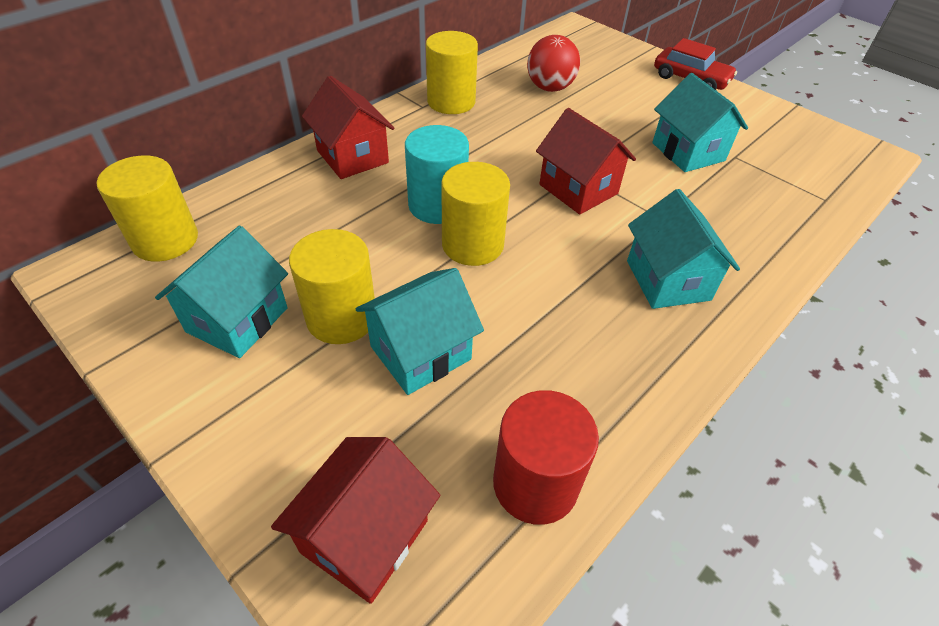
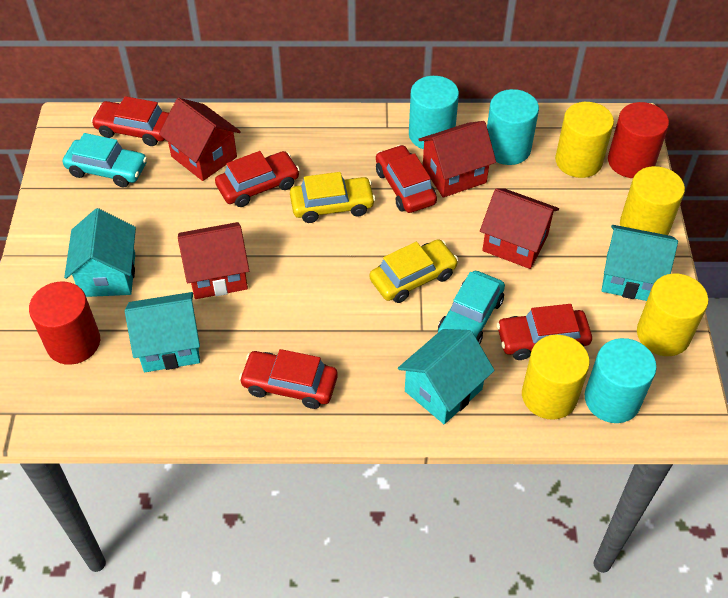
red ball: [527,35,580,92] = 1 -> none = 0
red car: [654,38,737,90] = 1 -> [91,96,169,146] [215,151,300,207] [239,349,338,409] [376,145,437,213] [497,304,592,360] = 5
red cylinder: [493,390,599,525] = 1 -> [29,281,100,365] [608,102,669,178] = 2
red house: [271,437,440,604] [302,76,394,179] [536,108,636,215] = 3 -> [159,98,241,181] [178,222,249,299] [418,121,496,198] [480,188,559,269] = 4
turquoise car: none = 0 -> [63,133,147,187] [438,271,505,344] = 2
turquoise cylinder: [405,125,469,224] = 1 -> [409,76,459,149] [487,89,539,165] [585,338,657,423] = 3
yellow car: none = 0 -> [290,172,375,223] [370,239,458,303] = 2

